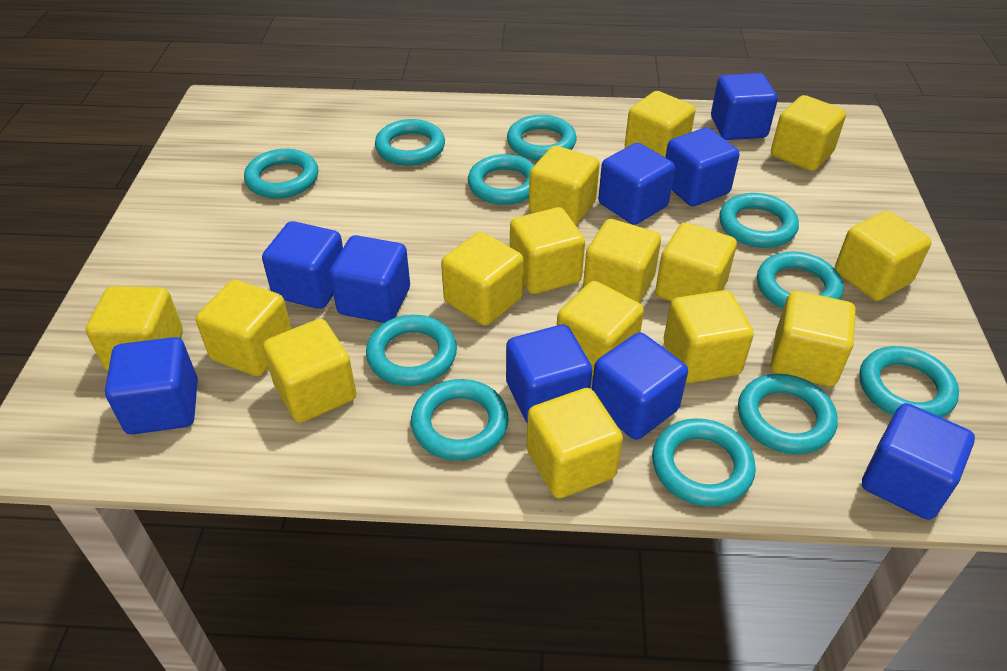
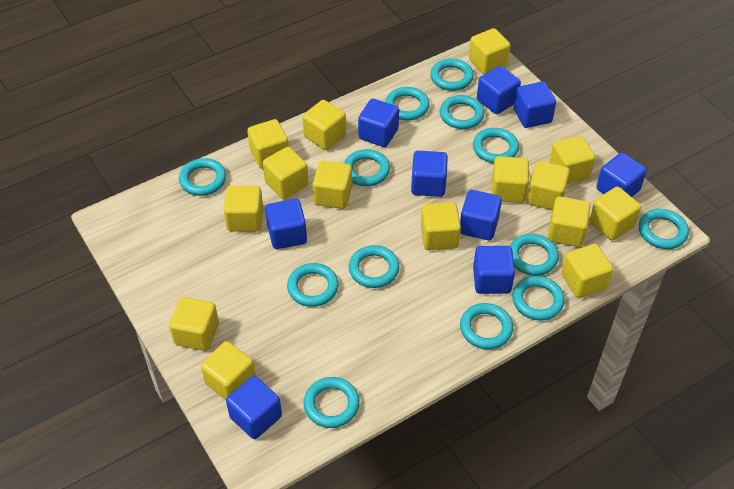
turquoise ring: [244,149,318,198] [366,315,457,386] [375,119,445,166] [411,379,509,461] [468,154,534,205] [507,115,577,160] [652,418,756,507] [719,193,799,248] [738,374,838,454] [757,252,843,309] [859,346,959,418] = 11 -> [179,158,226,196] [287,263,339,307] [303,377,360,428] [344,149,390,186] [349,245,399,288] [385,87,429,120] [430,58,474,91] [440,95,484,129] [460,303,513,349] [473,128,519,163] [510,234,559,276] [512,276,565,320] [639,209,689,249] = 13

